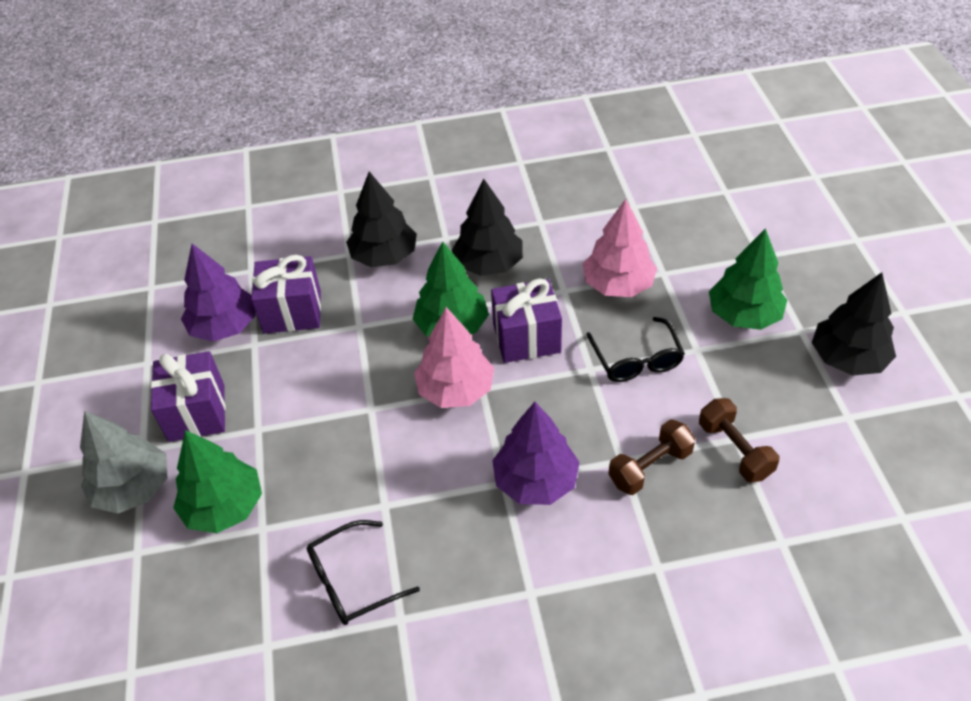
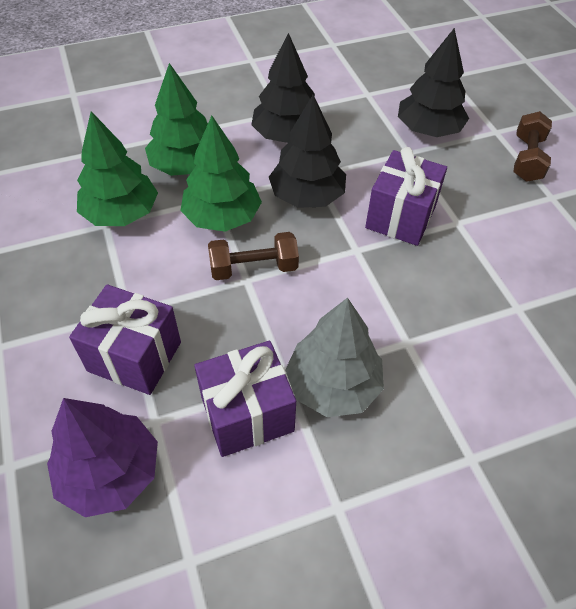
black glasses: [306,520,420,625] [586,317,685,382] = 2 -> none = 0
pink tree: [414,307,494,408] [583,199,657,297] = 2 -> none = 0
purple tree: [181,244,256,342] [492,402,580,505] = 2 -> [47,398,158,517] = 1

